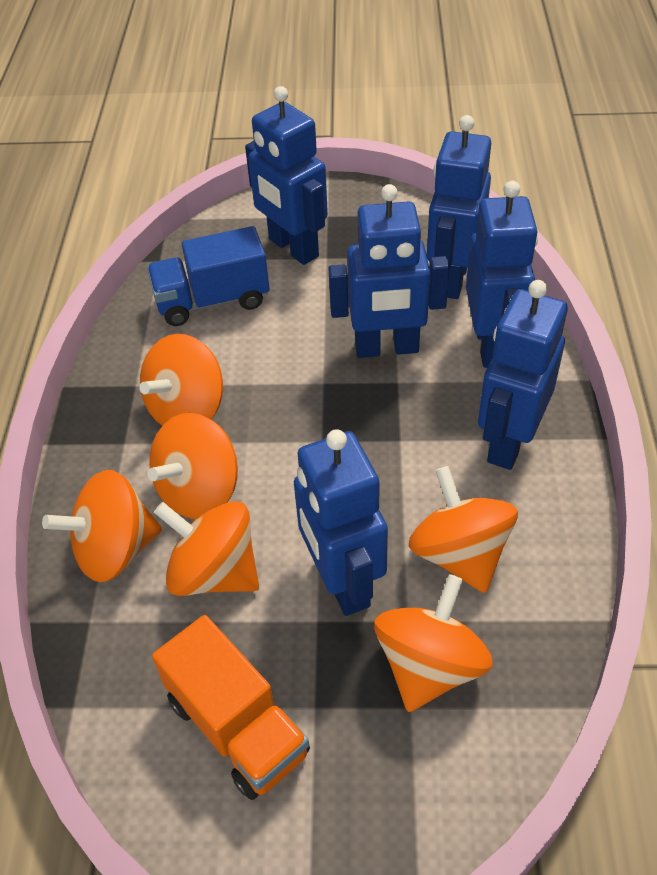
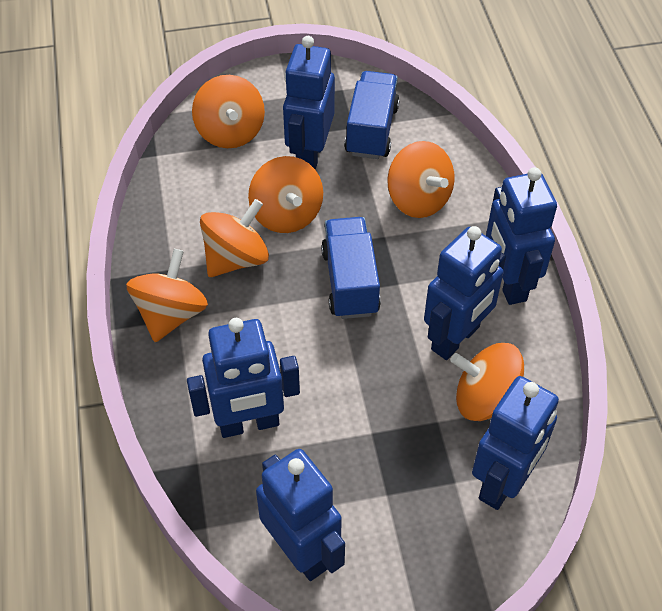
blue truck: [147,226,269,326] = 1 -> [321,217,381,319] [344,71,400,159] = 2
orange truck: [152,615,310,800] = 1 -> none = 0

